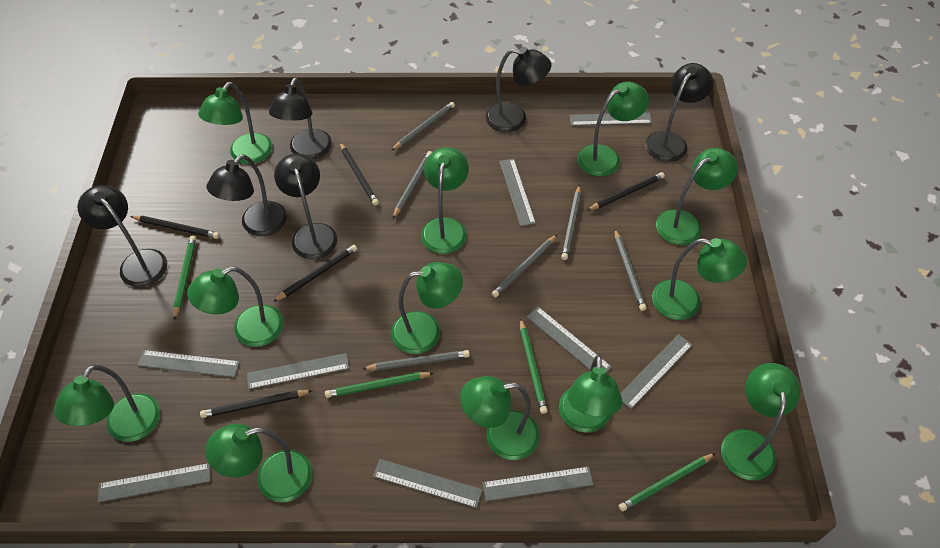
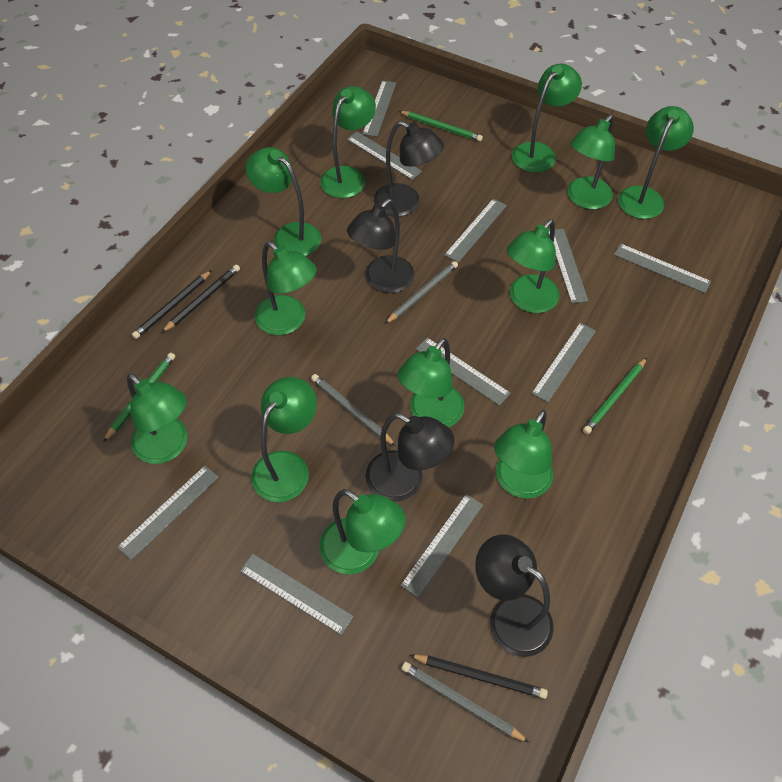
black lamp: [78,185,167,287] [207,154,287,236] [269,78,332,159] [274,154,338,260] [486,47,551,132] [645,63,713,162] = 6 -> [347,199,414,293] [365,413,454,502] [374,121,444,216] [475,535,554,657] = 4
black pencil: [130,216,219,239] [200,390,312,418] [273,245,357,302] [340,143,379,206] [587,172,665,211] = 5 -> [132,270,212,339] [162,264,240,333] [410,654,548,699] = 3
green pencil: [173,235,196,320] [325,372,433,398] [520,318,548,414] [619,453,716,512] = 4 -> [103,353,175,442] [399,111,483,142] [583,358,647,434] = 3
grey pencil: [362,350,470,370] [391,102,455,151] [393,151,432,218] [492,235,557,297] [561,185,581,260] [614,229,647,311] = 6 -> [311,374,396,446] [385,261,458,324] [401,662,530,743] = 3
grey ruler: [98,463,210,502] [138,350,240,377] [247,353,349,389] [373,459,482,508] [483,466,594,501] [499,158,536,226] [527,307,612,373] [569,113,652,126] [620,334,692,409] = 9 -> [117,465,219,560] [240,554,354,635] [347,132,422,180] [363,80,396,137] [400,494,483,598] [416,338,511,406] [444,199,507,263] [531,323,596,402] [548,229,588,303] [614,244,711,293] = 10

